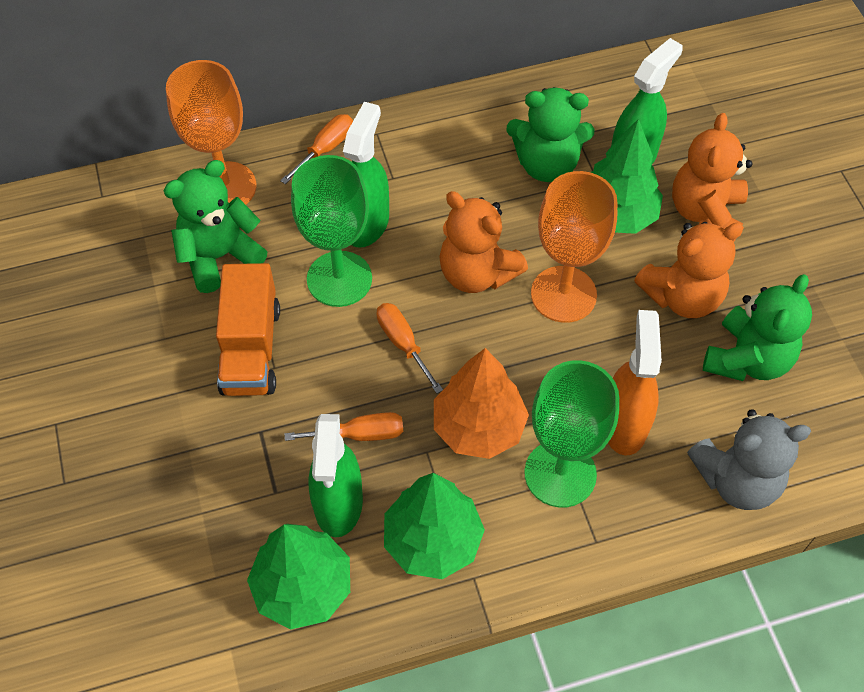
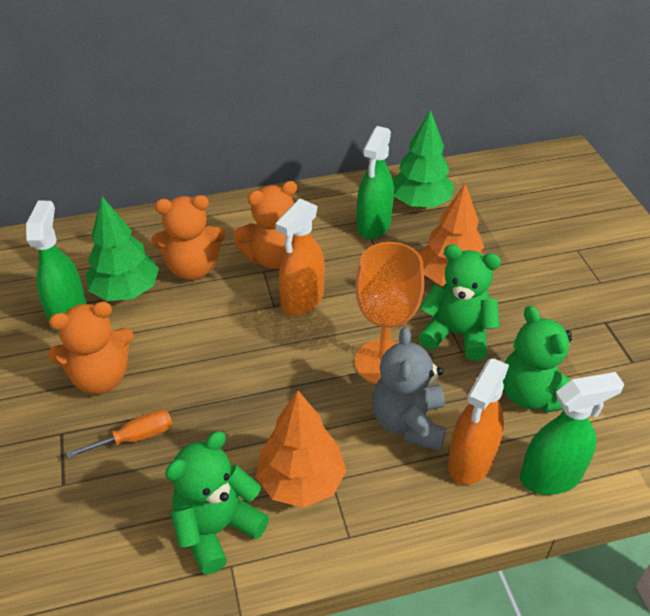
green goblet: [291,155,372,307] [524,360,619,508] = 2 -> none = 0
green tree: [247,524,350,630] [384,473,485,579] [591,119,663,234] = 3 -> [86,196,159,301] [393,110,454,208] = 2
orange goblet: [166,60,257,205] [531,171,617,323] = 2 -> [355,242,424,384] = 1
orange screwdriver: [280,114,353,184] [284,412,403,441] [376,303,443,394] = 3 -> [66,410,172,459] = 1
orange spray bottle: [608,310,662,456] = 1 -> [275,198,325,316] [448,359,509,485] = 2
orange tree: [434,348,529,459] = 1 -> [256,391,346,508] [419,183,484,286] = 2
orange truck: [216,263,280,396] = 1 -> none = 0

